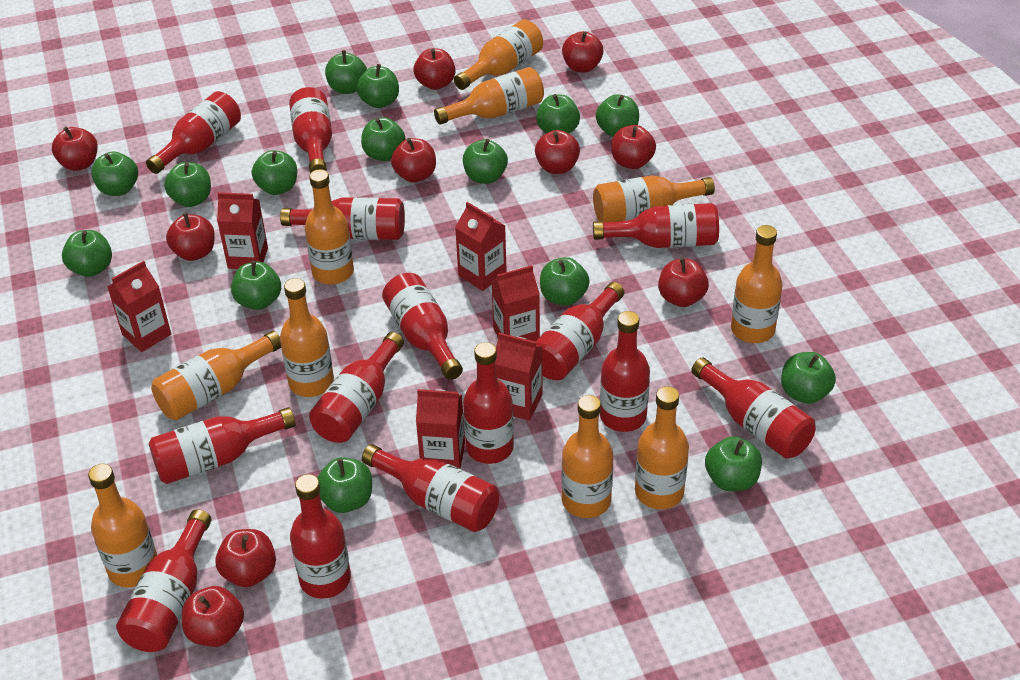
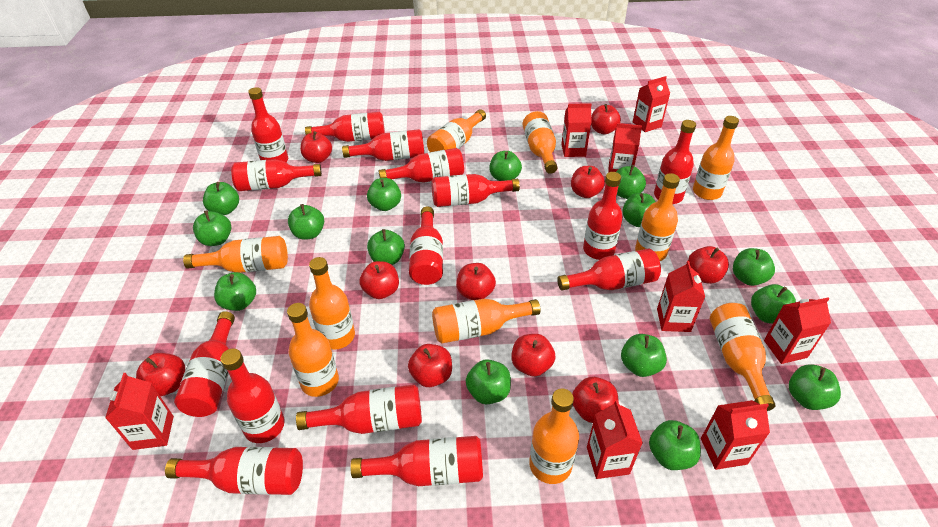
red bottle: [116,509,212,652] [146,91,241,174] [149,407,296,484] [280,197,405,240] [289,87,332,173] [290,474,351,599] [309,332,404,443] [362,444,499,532] [382,273,463,380] [463,342,514,464] [535,282,624,380] [593,203,719,248] [600,311,650,432] [691,357,816,459] = 14 -> [165,447,303,495] [174,311,235,417] [220,349,285,443] [231,159,322,191] [248,87,288,162] [296,384,422,434] [305,112,385,142] [342,129,424,161] [350,436,483,486] [379,148,464,183] [409,206,443,285] [432,174,520,207] [557,248,661,291] [583,172,623,260] [654,120,696,204] = 15
red carton: [107,261,171,352] [217,192,268,269] [416,389,465,469] [455,202,507,291] [491,265,540,341] [495,333,543,421] = 6 -> [105,373,174,450] [561,103,592,157] [587,400,643,479] [608,123,642,173] [633,76,670,132] [657,261,705,332] [701,400,770,470] [764,297,831,364] = 8

